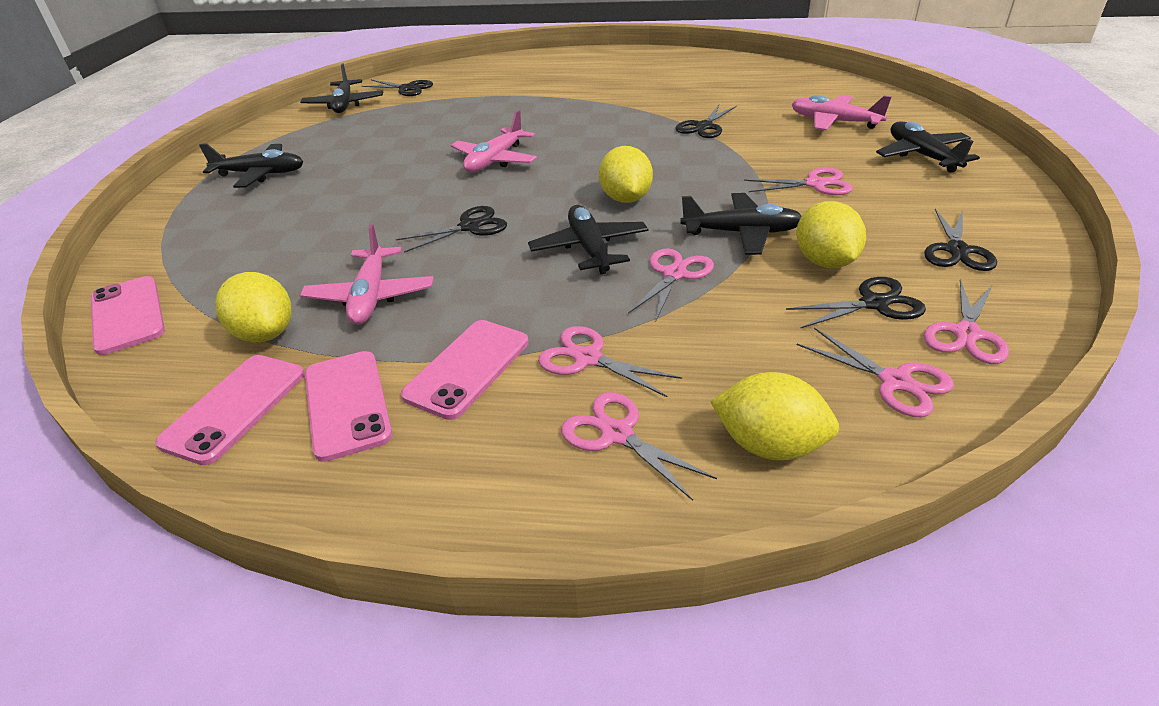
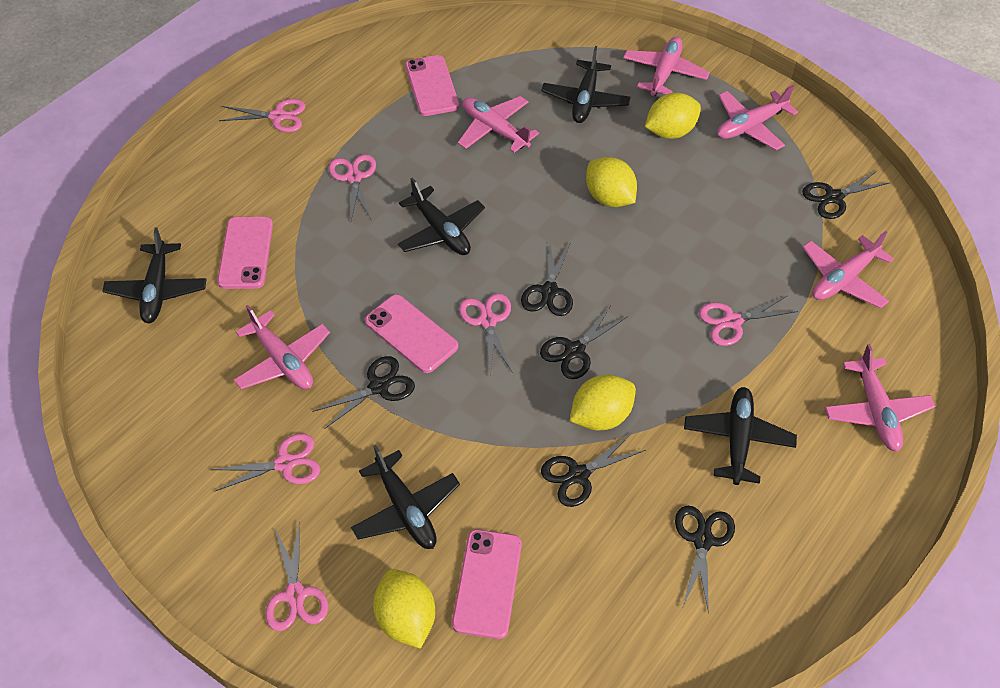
black scissors: [362,80,433,96] [396,206,507,253] [675,105,737,138] [786,277,926,329] [924,209,997,271] = 5 -> [313,356,415,429] [521,242,573,316] [540,305,628,379] [541,433,646,507] [675,506,735,614] [802,170,891,219] = 6
pink plane: [300,224,434,325] [451,110,537,172] [792,95,891,130] = 3 -> [234,305,330,389] [458,96,539,153] [623,37,710,96] [717,85,798,150] [802,231,894,309] [824,344,935,452] = 6

